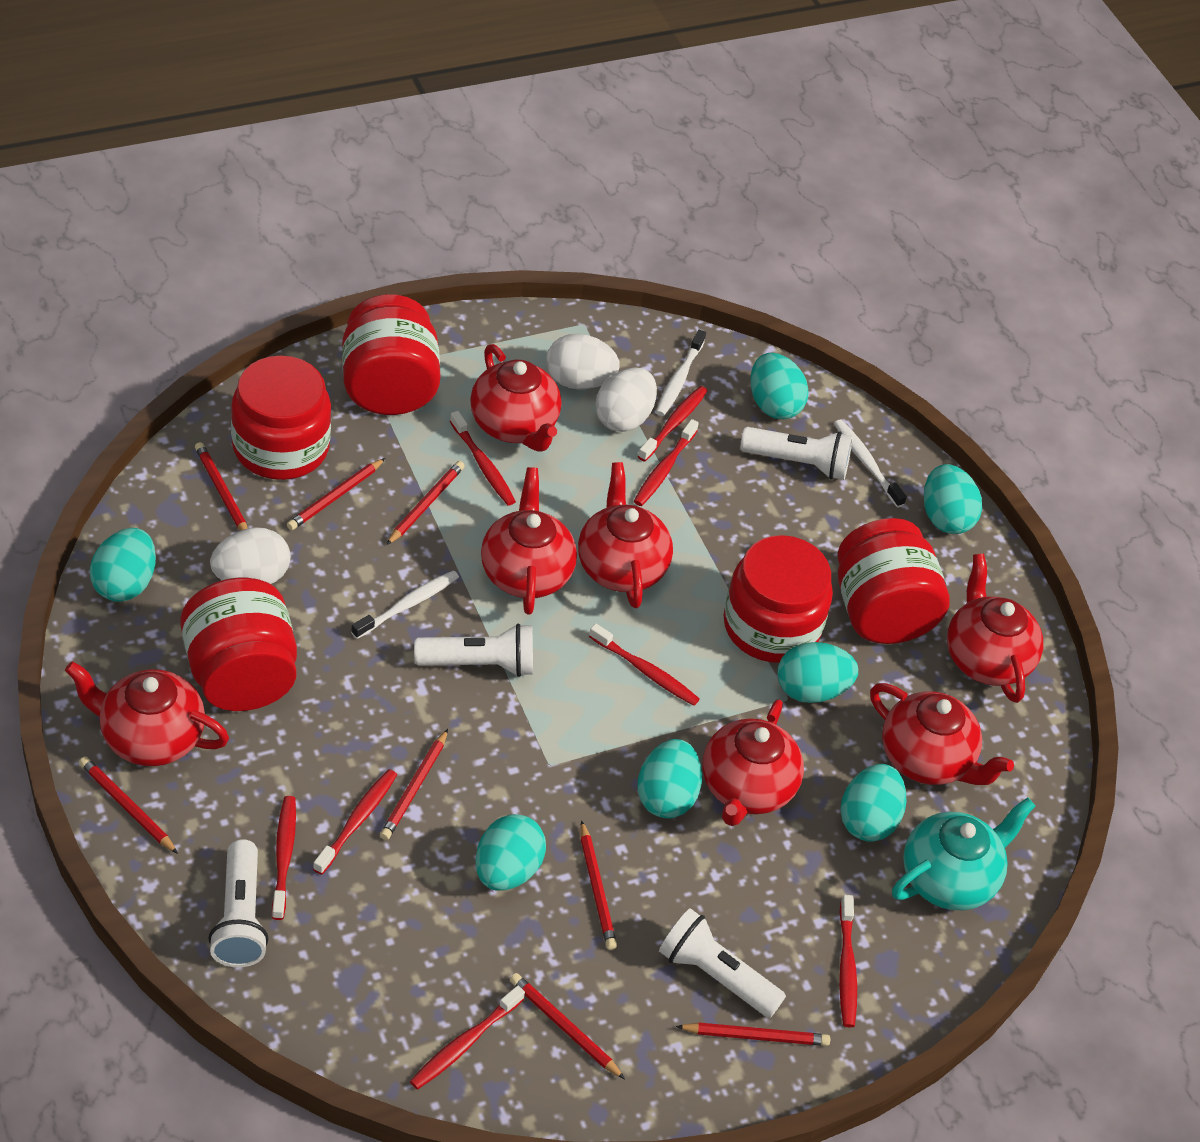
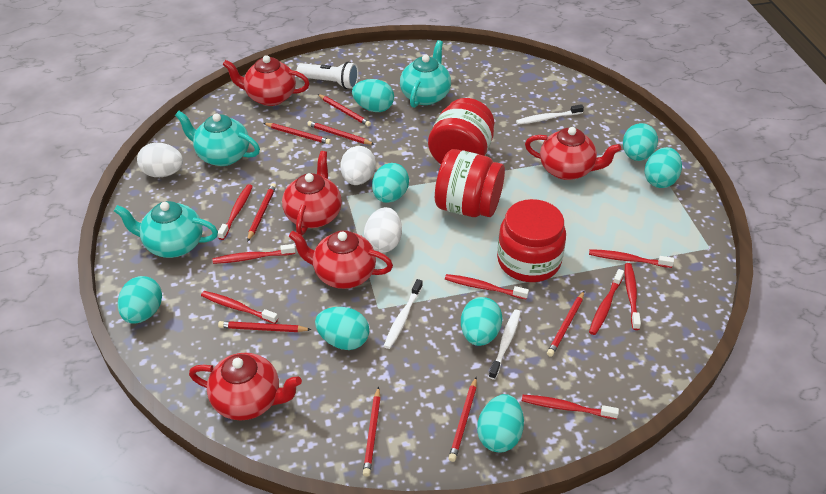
red jar: [180,577,297,711] [231,356,331,480] [342,294,440,415] [724,535,833,663] [837,518,949,644] = 5 -> [428,98,494,164] [435,149,505,217] [497,199,566,282] = 3
red teapot: [65,661,229,766] [470,344,561,452] [481,467,577,615] [578,462,673,608] [703,699,804,826] [870,683,1014,785] [947,554,1043,703] = 7 -> [189,353,302,420] [223,55,309,106] [282,151,342,235] [289,230,393,289] [525,127,621,180] = 5
turquoise egg: [90,528,156,602] [475,814,546,891] [637,739,702,818] [750,353,808,419] [778,642,858,703] [840,764,907,842] [924,464,982,534] = 7 -> [118,276,162,324] [315,307,369,350] [352,79,394,112] [372,163,409,203] [461,297,503,346] [477,394,524,453] [623,123,658,161] [644,147,682,188] = 8
turquoise teapot: [892,798,1035,910] = 1 -> [114,201,218,258] [175,111,260,166] [400,40,451,108] = 3
white flashlight: [208,839,269,967] [414,623,533,677] [659,908,786,1018] [740,427,853,480] = 4 -> [297,62,359,89] = 1

